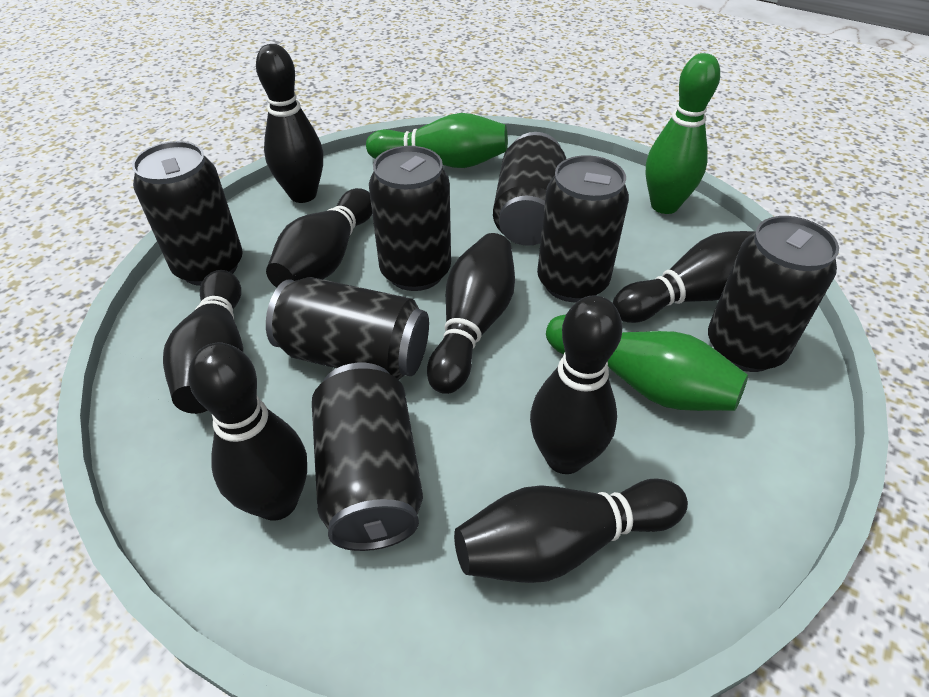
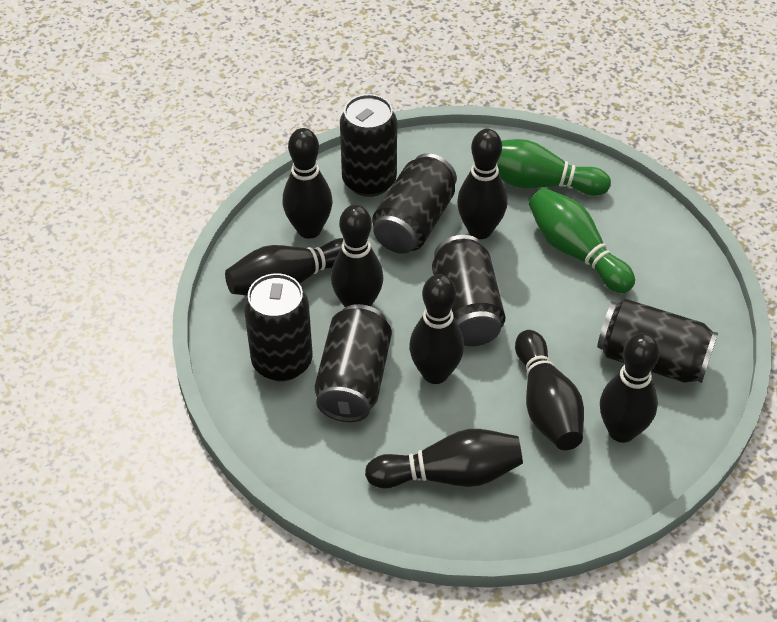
black can: [132,141,243,286] [266,277,429,380] [312,363,423,551] [369,146,451,291] [493,132,566,246] [537,155,629,302] [708,216,839,372] = 7 -> [244,273,312,381] [315,304,392,422] [340,94,397,197] [372,153,457,254] [432,235,505,346] [597,299,718,383] = 6
green bowling pin: [366,113,508,168] [546,315,748,411] [646,53,720,214] = 3 -> [497,139,611,196] [529,188,635,293] = 2

